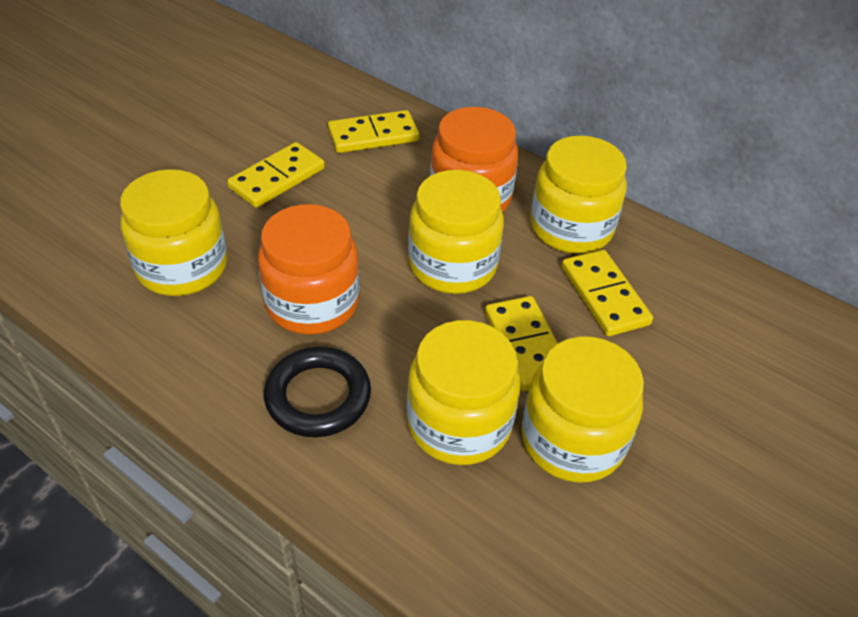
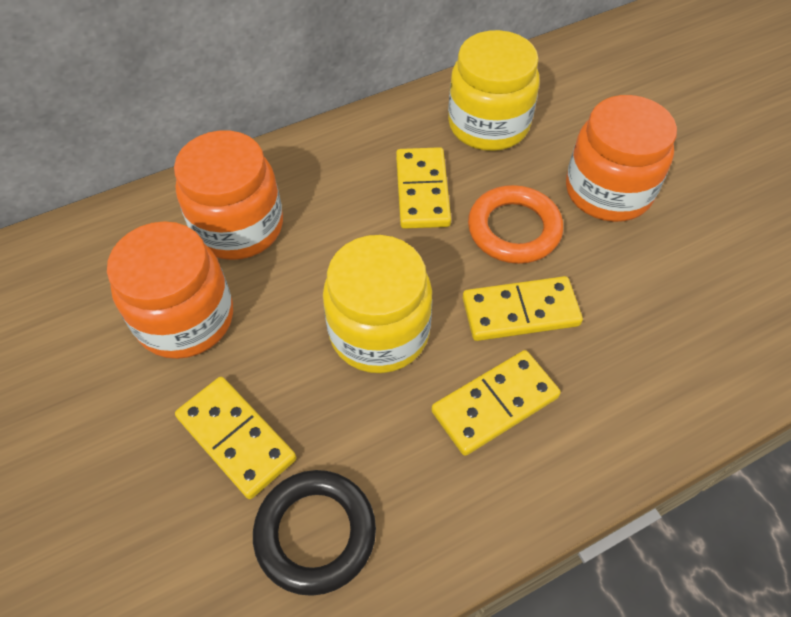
orange jar: [258,204,360,335] [430,107,518,213] = 2 -> [107,221,233,359] [174,130,283,260] [566,95,677,222] = 3
orange ring: none = 0 -> [468,185,563,264] = 1
yellow jar: [120,169,227,296] [407,320,520,465] [408,170,504,294] [521,337,644,483] [530,136,627,254] = 5 -> [323,235,432,373] [448,30,540,151] = 2

